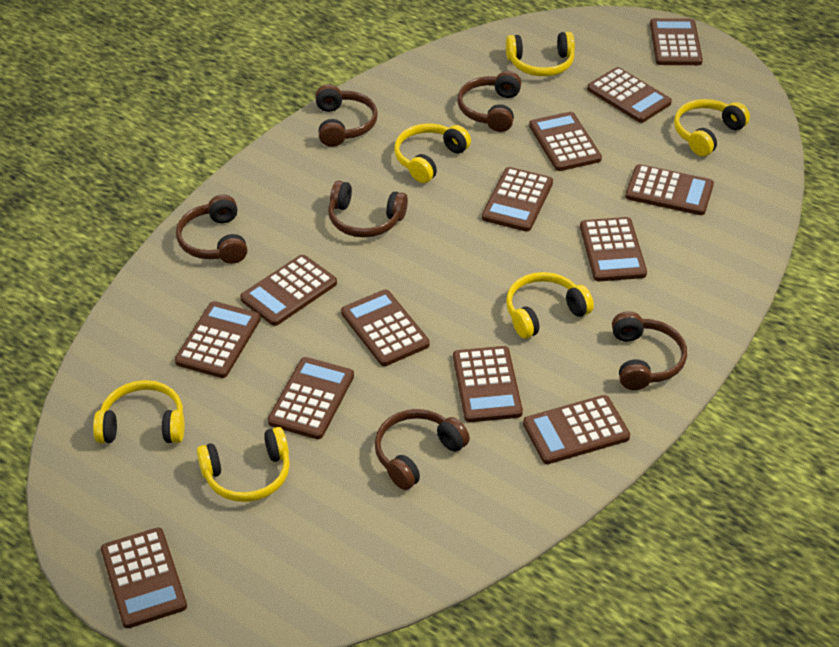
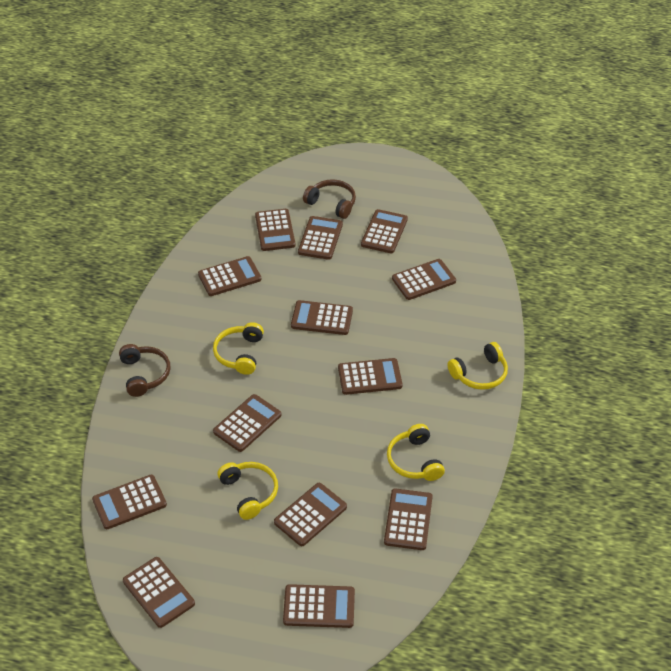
brown headphones: [176,194,248,264] [315,84,378,147] [328,181,408,238] [375,409,470,490] [458,71,521,132] [612,311,687,390] = 6 -> [119,344,170,397] [303,179,356,219] = 2
yellow headphones: [93,380,184,443] [197,427,290,502] [394,124,471,183] [506,32,575,76] [506,272,594,339] [674,99,750,156] = 6 -> [213,322,264,375] [217,462,278,520] [387,424,445,481] [447,342,508,390] = 4

